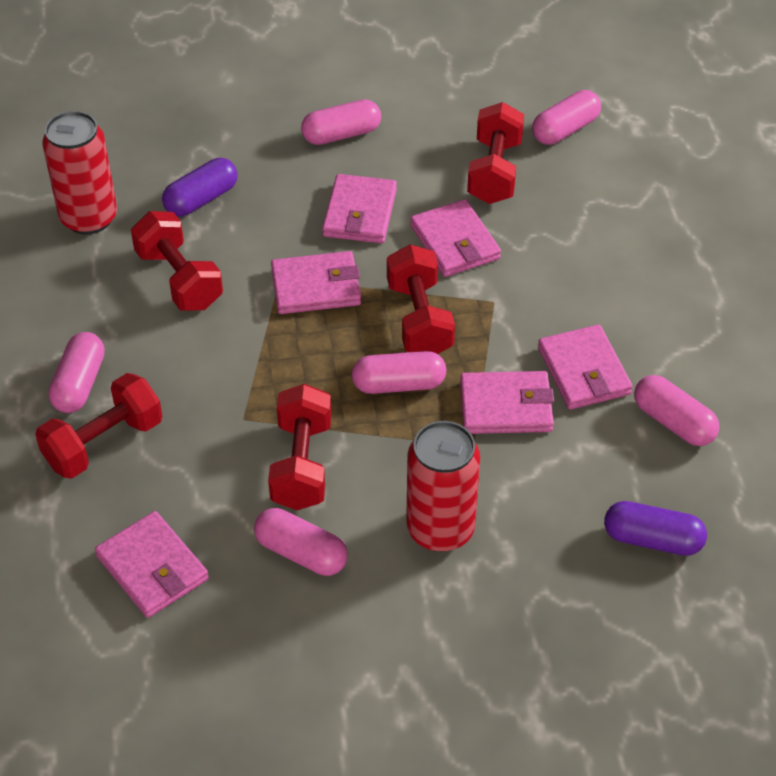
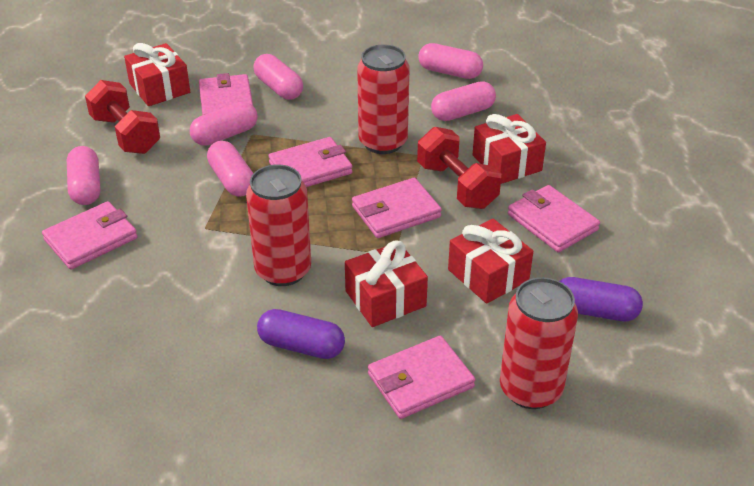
red can: [42,111,117,235] [406,421,480,552] = 2 -> [246,165,311,286] [357,45,410,154] [500,277,578,409] = 3
red dumbbell: [35,373,162,479] [131,211,223,311] [268,384,331,510] [387,244,455,354] [467,102,524,204] = 5 -> [85,80,160,154] [417,127,501,209] = 2
red gift: none = 0 -> [124,43,190,106] [345,240,428,327] [448,219,533,304] [473,114,546,184] = 4

